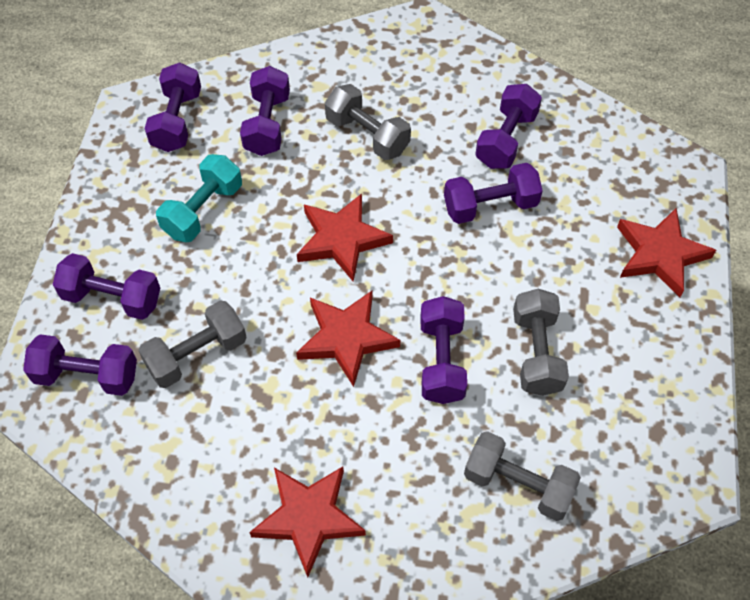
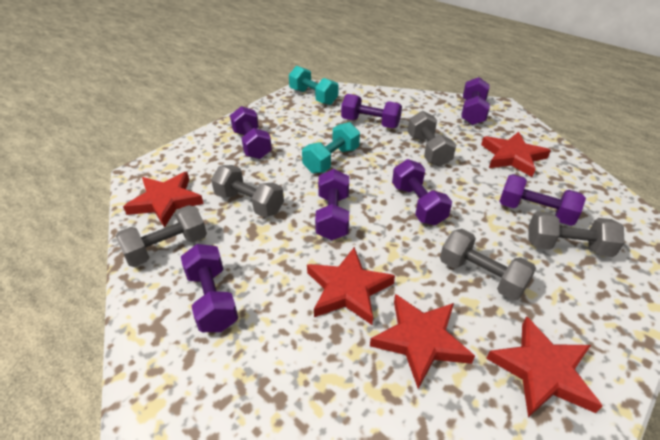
grey dumbbell: [138,300,247,388] [325,84,411,160] [464,431,581,521] [513,289,569,396] = 4 -> [116,205,207,267] [211,165,284,217] [408,111,456,167] [440,229,536,300] [528,211,625,257] = 5
red star: [249,466,366,577] [296,291,400,387] [297,193,393,281] [617,208,716,297] = 4 -> [123,172,204,228] [307,247,395,325] [370,294,475,389] [481,132,551,177] [486,316,602,417] = 5
turquoise dumbbell: [156,154,242,242] = 1 -> [289,66,338,105] [302,122,360,174] = 2

